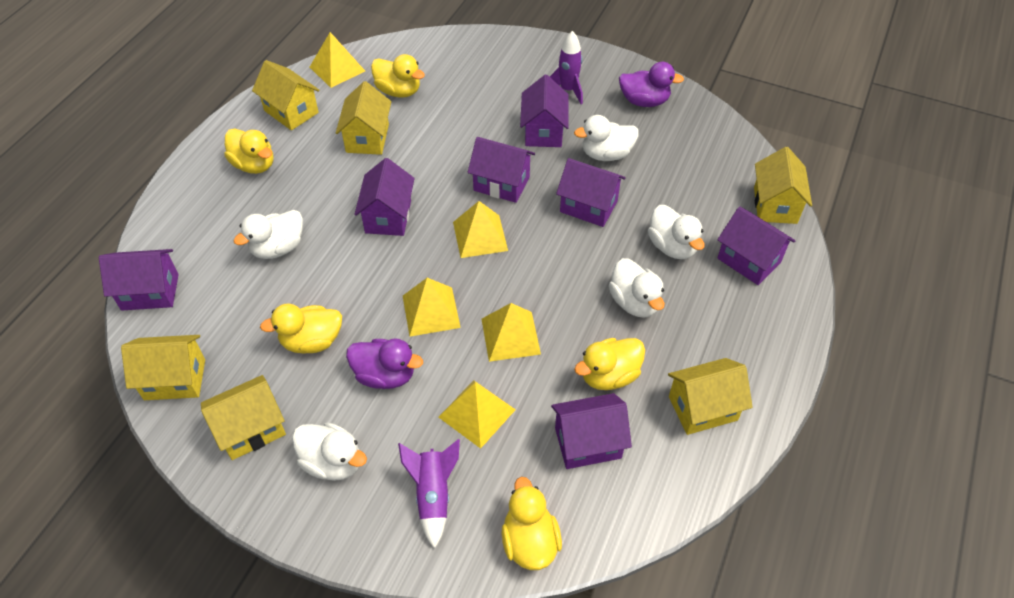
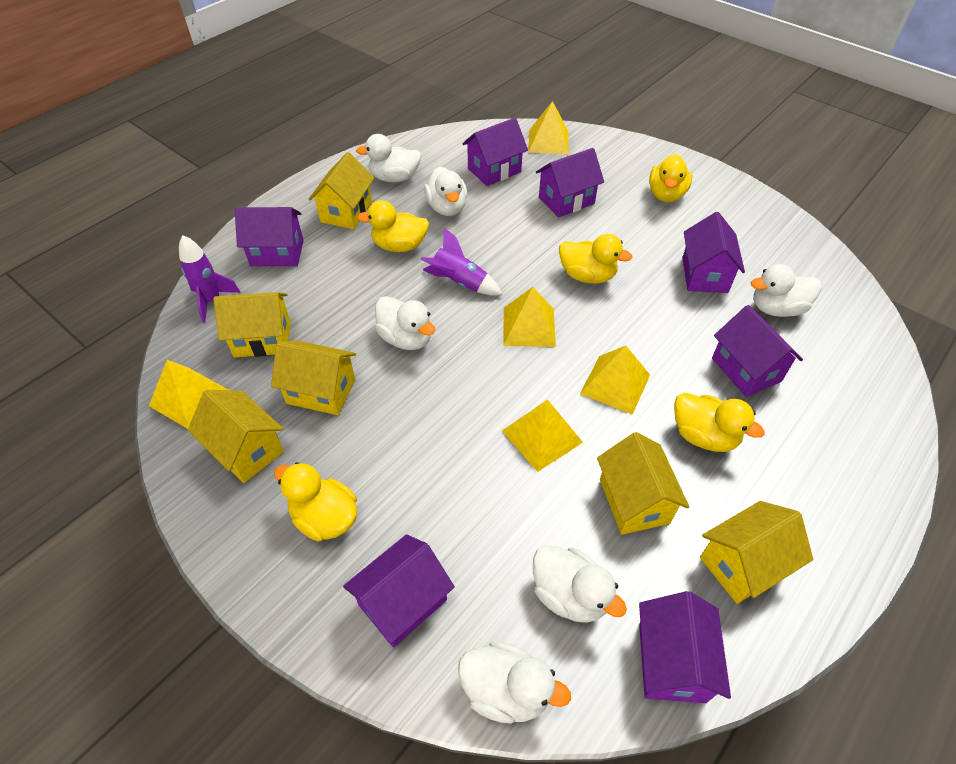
purple duck: [346,338,423,389] [619,62,684,107] = 2 -> none = 0
white duck: [233,210,303,259] [292,422,367,481] [574,115,639,161] [609,258,665,318] [648,205,705,259] = 5 -> [356,134,422,182] [375,296,435,350] [424,166,467,216] [458,641,571,723] [533,545,627,623] [751,264,821,317] = 6

